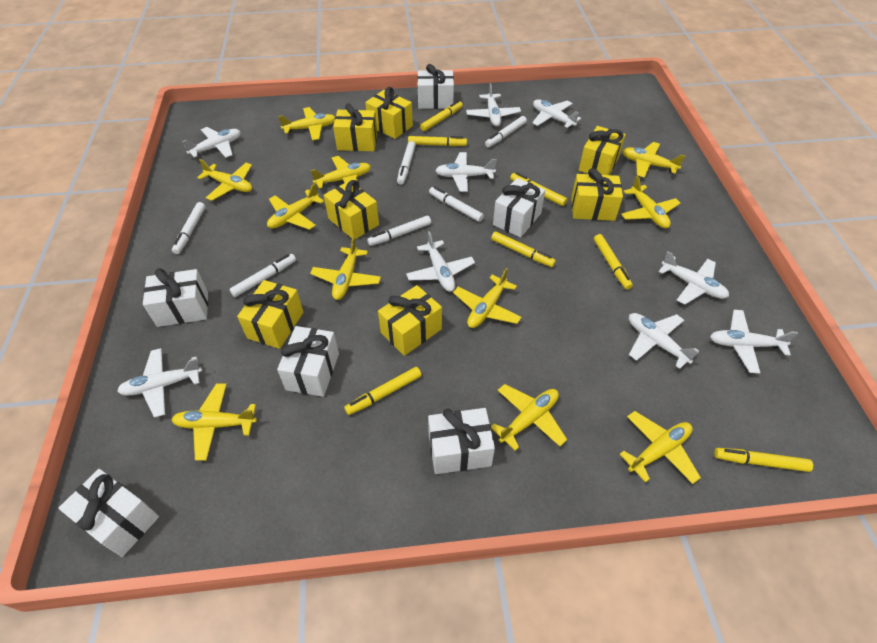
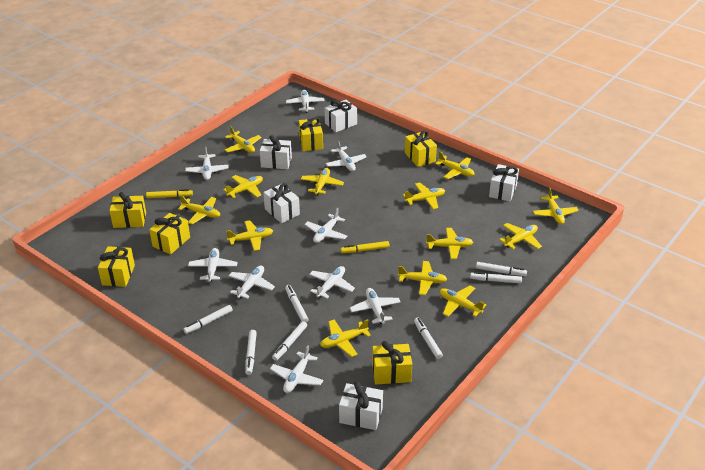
white gift: [58,469,159,557] [143,268,208,327] [277,326,339,397] [417,64,454,109] [428,408,495,474] [493,178,545,237] = 6 -> [260,135,292,169] [263,183,300,223] [325,100,357,132] [339,381,383,430] [489,164,519,202] = 5
white marker: [172,202,205,254] [229,254,296,297] [367,216,431,246] [397,141,416,185] [429,186,484,222] [485,116,527,147] = 6 -> [183,305,233,334] [245,330,257,375] [272,321,307,361] [285,285,309,323] [414,318,443,359] [470,272,522,284] [476,262,527,276] = 7
yellow gift: [237,280,303,349] [324,180,379,239] [333,103,377,151] [365,87,413,139] [378,285,442,356] [571,168,623,221] [579,126,626,175] = 7 -> [98,246,135,287] [110,192,146,228] [149,213,190,254] [299,117,323,151] [372,341,412,384] [405,131,437,167] = 6
yellow marker: [344,367,422,415] [408,136,467,146] [420,101,463,131] [491,231,556,267] [510,172,567,206] [594,234,633,290] [714,448,813,472] = 7 -> [146,189,193,198] [341,241,390,253] = 2
yellow plane: [171,383,257,461] [197,159,252,201] [267,183,324,230] [278,107,335,141] [310,156,371,189] [310,237,381,300] [453,268,522,328] [491,384,567,451] [620,411,701,484] [621,176,680,228] [622,142,685,178] = 11 -> [178,195,220,224] [223,175,263,198] [225,126,262,153] [226,220,273,251] [301,168,344,195] [320,319,371,357] [398,261,447,295] [403,182,445,209] [426,228,473,259] [435,151,475,179] [439,285,486,317] [499,223,542,249] [533,188,579,224] = 13

